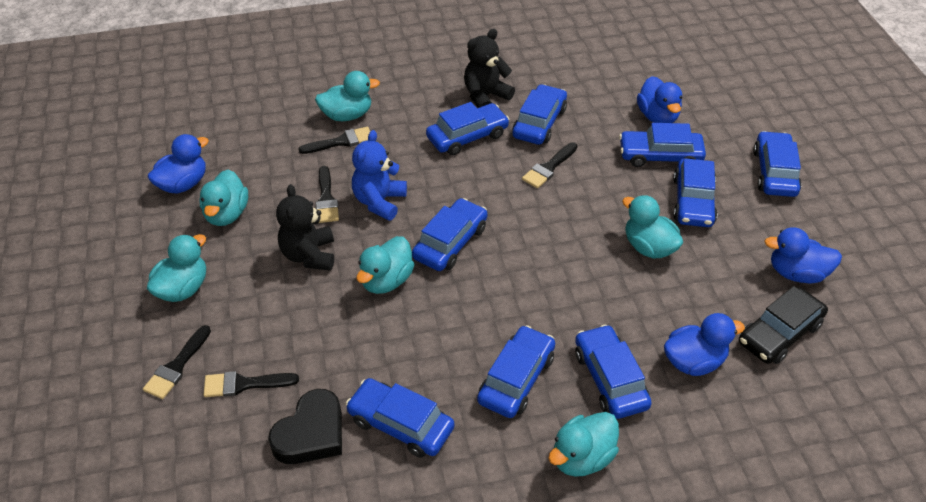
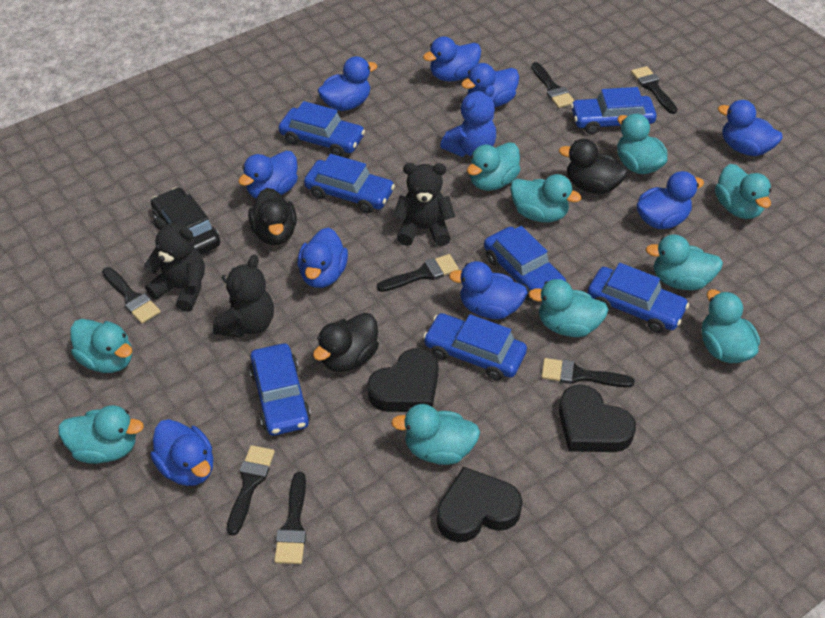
black brush: [143,325,211,399] [204,371,299,397] [298,127,370,154] [315,166,339,223] [522,142,577,188] = 5 -> [102,267,161,324] [227,445,275,536] [274,472,306,564] [377,254,459,292] [531,62,575,108] [541,358,634,387] [631,66,677,114] = 7
black duck: none = 0 -> [248,188,297,245] [313,313,379,372] [559,139,628,194] = 3
black heart: [268,389,342,464] = 1 -> [367,348,439,412] [437,467,523,542] [559,385,636,452] = 3
black teddy bear: [276,184,334,271] [464,29,515,108] = 2 -> [144,218,205,312] [213,255,274,338] [393,163,455,246] = 3
blue car: [346,378,455,458] [412,198,488,271] [426,102,509,155] [477,325,555,418] [512,84,567,145] [575,324,652,419] [619,123,706,167] [673,158,718,227] [753,131,802,197] = 9 -> [249,344,311,436] [279,101,365,157] [304,154,395,213] [423,313,527,380] [484,226,566,302] [571,87,657,134] [587,263,689,333] = 7
blue duck: [148,134,209,194] [637,76,682,123] [664,313,745,376] [764,227,842,283] = 4 -> [150,419,213,486] [238,151,298,198] [297,228,348,288] [318,56,378,111] [423,36,481,81] [449,261,528,319] [461,63,519,107] [637,171,704,229] [718,100,783,156] = 9
turquoise duck: [147,234,206,302] [200,170,248,226] [315,71,380,121] [356,236,415,294] [548,412,619,477] [622,195,683,258] = 6 -> [58,405,144,464] [70,319,132,373] [391,404,480,465] [467,142,521,191] [510,174,582,223] [528,279,609,337] [617,114,668,174] [645,235,723,290] [702,289,760,363] [715,164,772,219] = 10

